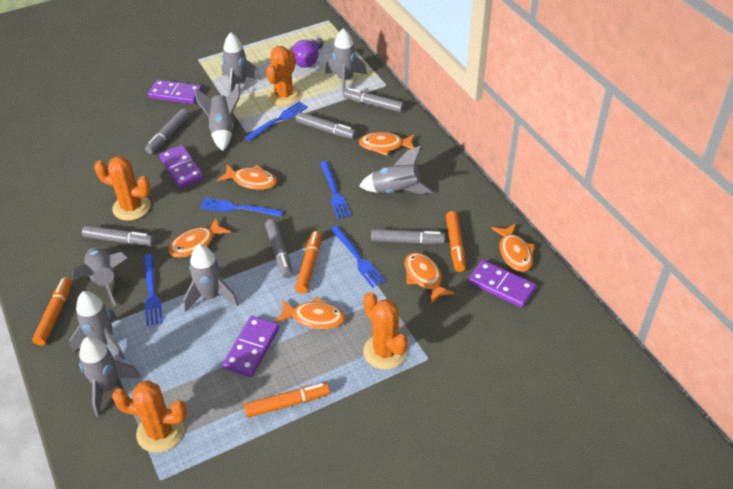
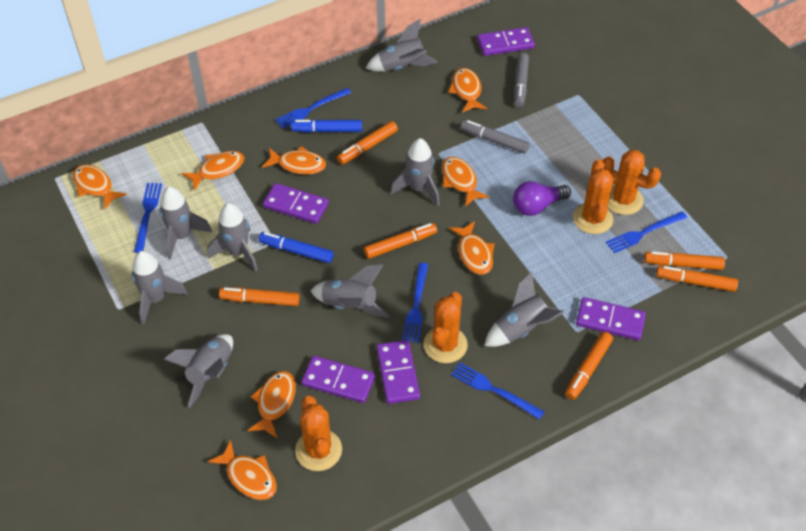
blue marker: none = 0 -> [259,232,333,263] [291,119,362,133] = 2
grey marker: [82,225,154,246] [145,109,189,154] [265,219,293,278] [296,112,356,139] [343,88,404,112] [371,229,445,244] = 6 -> [461,120,529,154] [514,53,529,107] = 2
orange fish: [169,218,231,258] [217,164,277,190] [275,297,345,329] [359,132,415,156] [405,252,455,304] [491,224,535,272] = 6 -> [73,164,127,209] [182,151,244,191] [208,440,277,500] [247,371,296,438] [262,146,326,175] [442,157,489,207] [448,68,487,113] [449,221,495,275] = 8
orange marker: [32,277,72,346] [244,382,330,418] [295,231,322,293] [446,211,466,272] = 4 -> [219,287,300,306] [337,121,398,165] [364,223,437,259] [565,332,613,400] [644,251,725,270] [656,266,738,292] = 6
purple domino: [148,80,203,104] [159,145,204,188] [222,316,279,377] [468,260,536,308] = 4 -> [263,183,329,224] [301,356,375,403] [377,340,420,404] [477,27,535,56] [576,297,646,340] = 5

